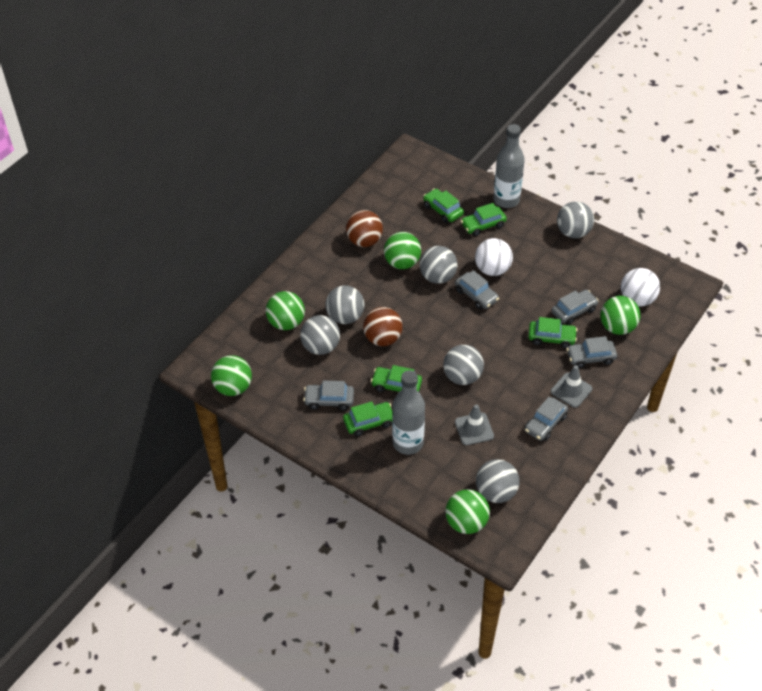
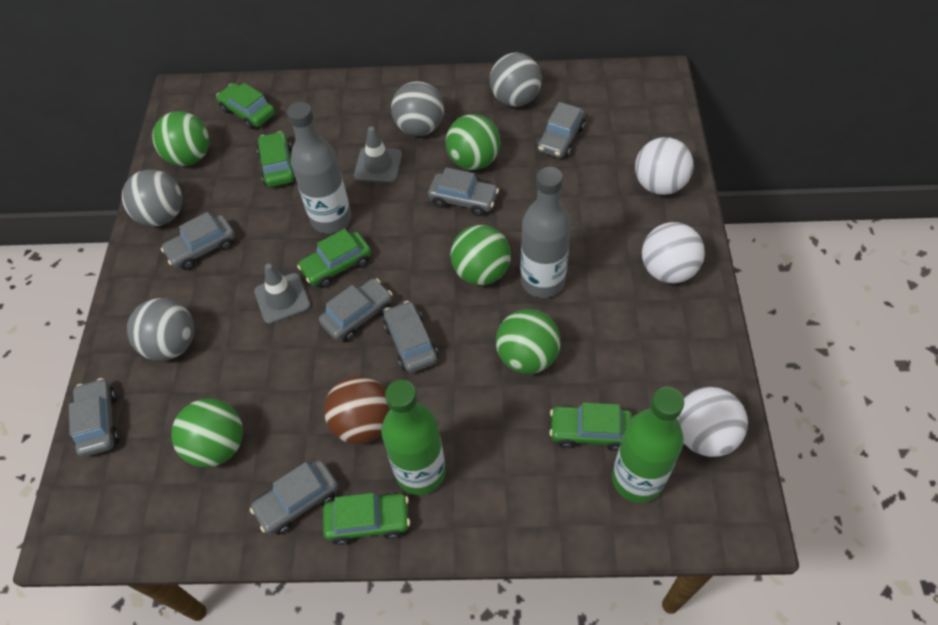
brown ball: [346,210,383,247] [363,307,403,346] = 2 -> [324,376,390,444] = 1
green bottle: none = 0 -> [381,380,445,495] [612,387,684,503] = 2
grey ball: [300,315,340,355] [325,285,364,324] [420,246,457,284] [443,345,484,385] [476,459,520,503] [557,202,594,238] = 6 -> [122,169,182,226] [127,298,194,361] [391,81,444,136] [490,53,542,107] = 4
grey car: [303,381,354,411] [455,270,499,310] [525,397,568,441] [551,290,599,325] [566,336,617,368] = 5 -> [69,378,119,457] [161,212,235,270] [250,460,338,535] [319,279,393,342] [383,301,438,373] [428,167,499,216] [537,102,585,158] = 7
white ball: [475,238,513,276] [621,268,660,306] = 2 -> [635,137,693,195] [642,222,705,283] [676,387,748,457] = 3

